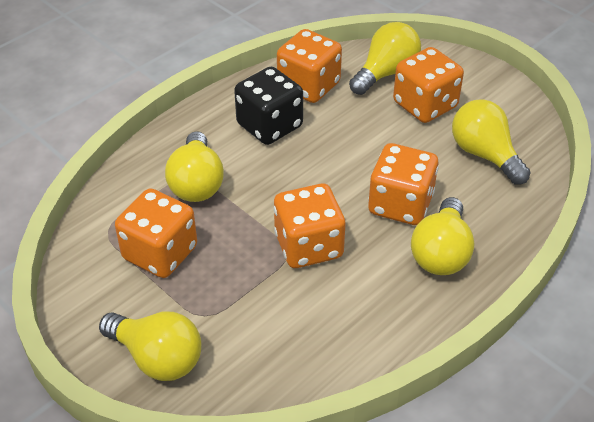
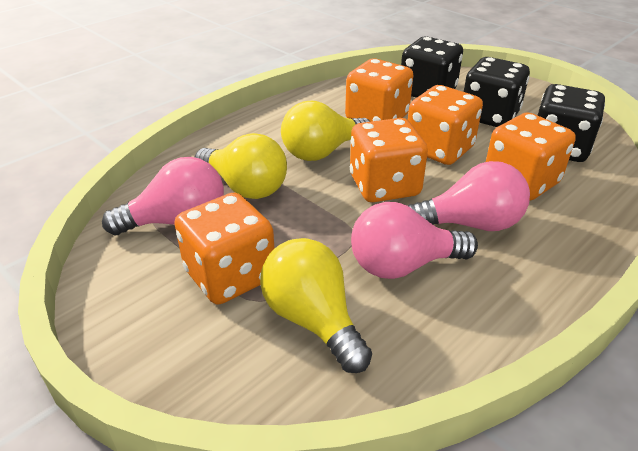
black dice: [234,67,303,145] = 1 -> [401,36,463,98] [464,57,530,127] [538,84,605,162] = 3
pink light bulb: none = 0 -> [102,157,224,235] [351,202,478,279] [408,161,530,231] = 3
yellow light bulb: [99,311,201,381] [165,131,224,202] [349,22,421,95] [411,197,475,275] [452,99,531,185] = 5 -> [195,133,287,199] [260,238,372,373] [281,101,370,161] = 3

